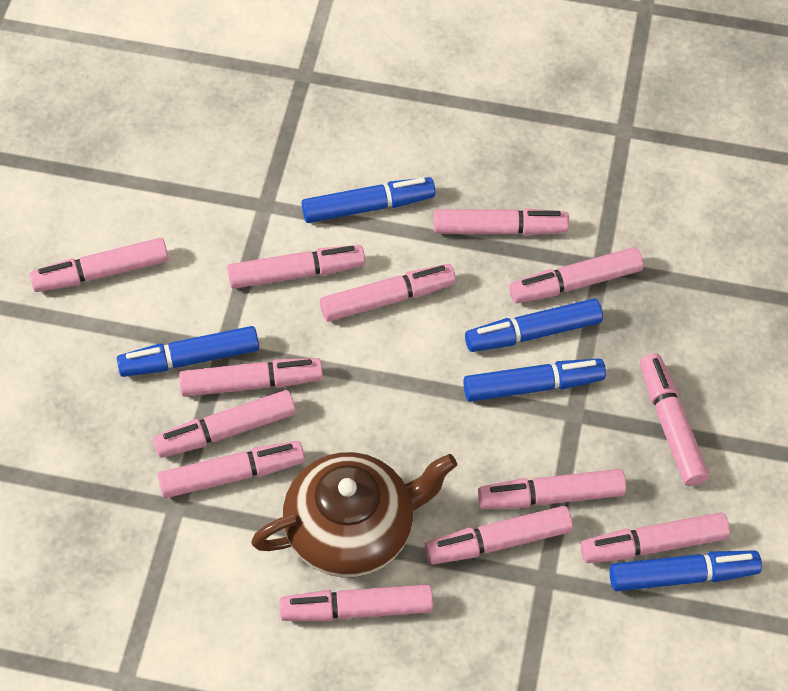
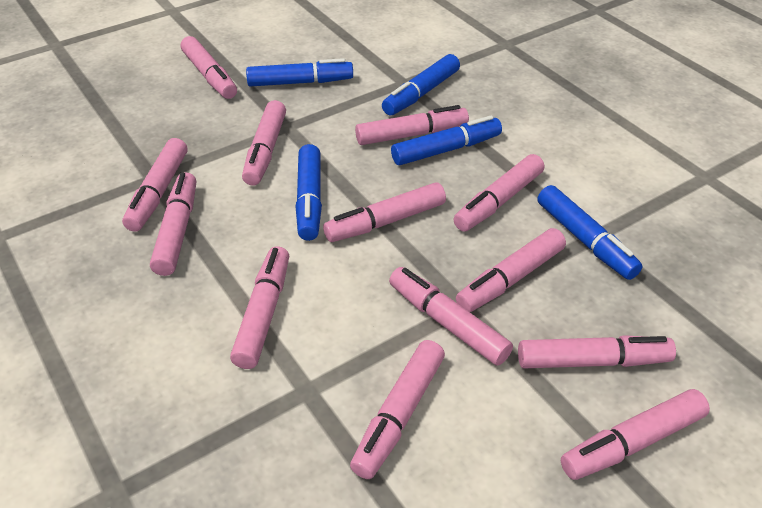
brown teapot: [251,452,457,577] = 1 -> none = 0

